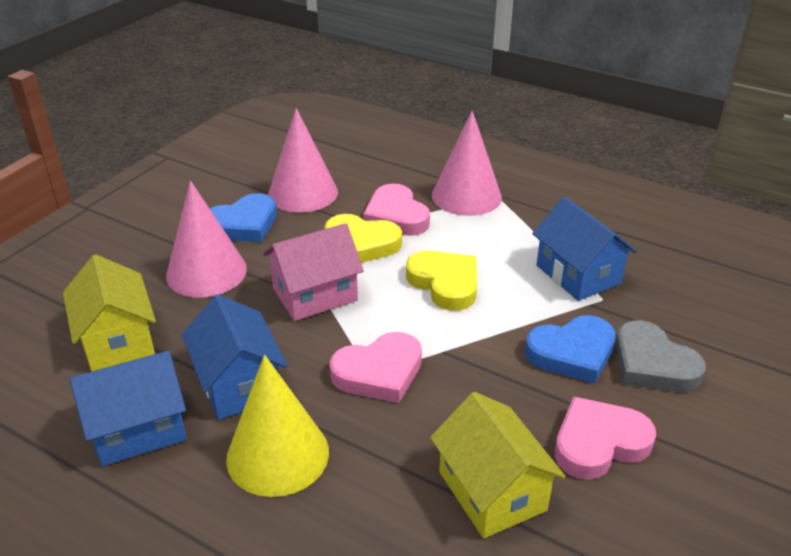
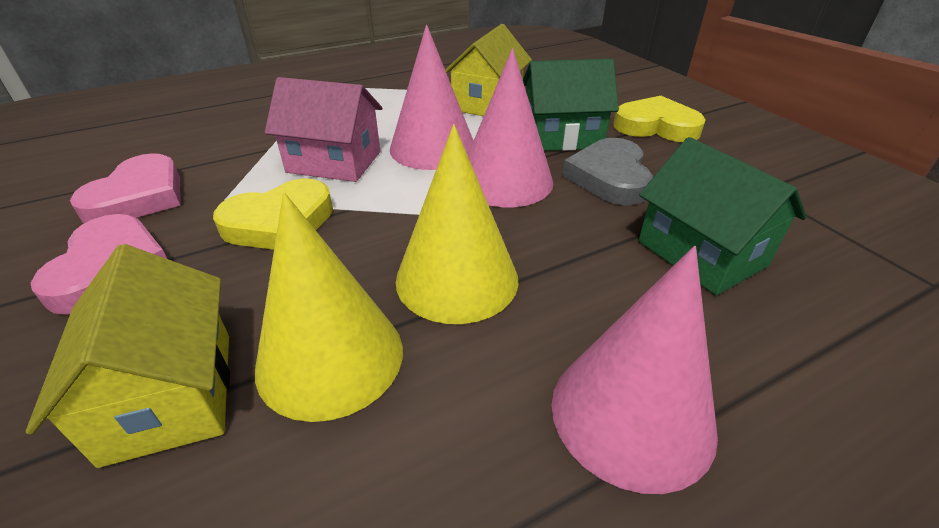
blue heart: [210,193,277,242] [525,315,616,384] = 2 -> none = 0
blue house: [70,351,187,466] [182,294,288,420] [532,197,637,301] = 3 -> none = 0
green house: none = 0 -> [523,59,619,151] [638,137,807,295] = 2
pink heart: [329,332,422,403] [363,184,430,236] [555,396,656,480] = 3 -> [31,214,167,315] [70,153,181,223] = 2
yellow cone: [226,355,329,497] = 1 -> [255,192,403,422] [396,124,519,324] = 2

